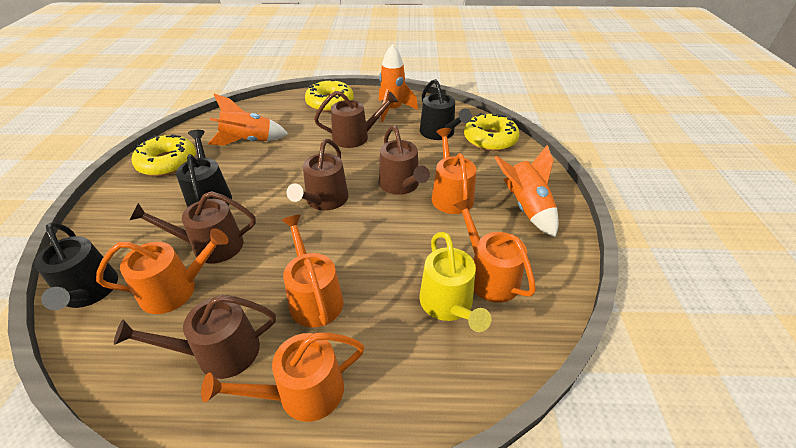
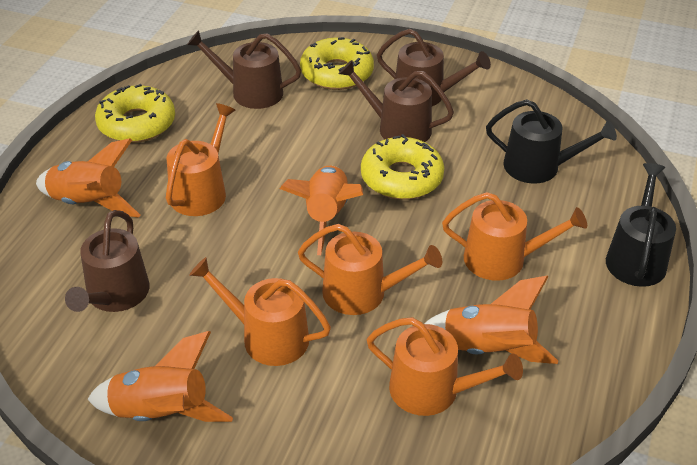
black watering can: [35,222,118,310] [176,130,232,208] [420,79,472,140] = 3 -> [486,100,617,183] [606,163,676,287] = 2
brown watering can: [114,295,276,379] [130,191,256,263] [287,139,349,211] [314,91,398,148] [379,125,430,195] = 5 -> [65,210,150,312] [187,30,301,109] [339,60,454,142] [377,29,491,106] = 4
orange rocket: [208,94,288,146] [379,44,418,122] [494,145,559,238] = 3 -> [36,138,141,218] [88,331,233,422] [280,166,363,255] [424,276,558,364] = 4
yellow watering can: [419,232,491,332] = 1 -> none = 0

